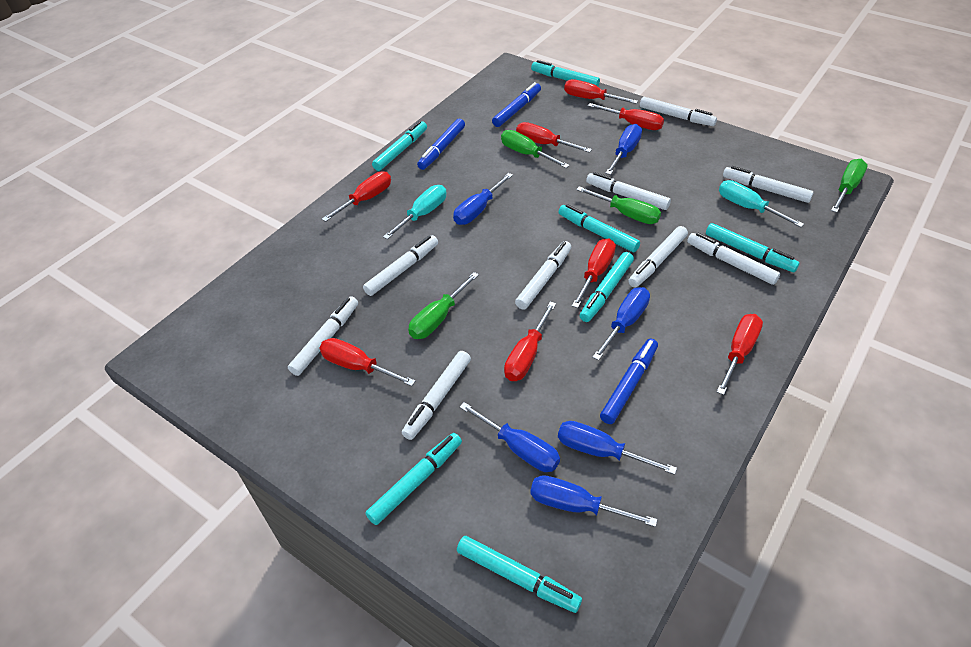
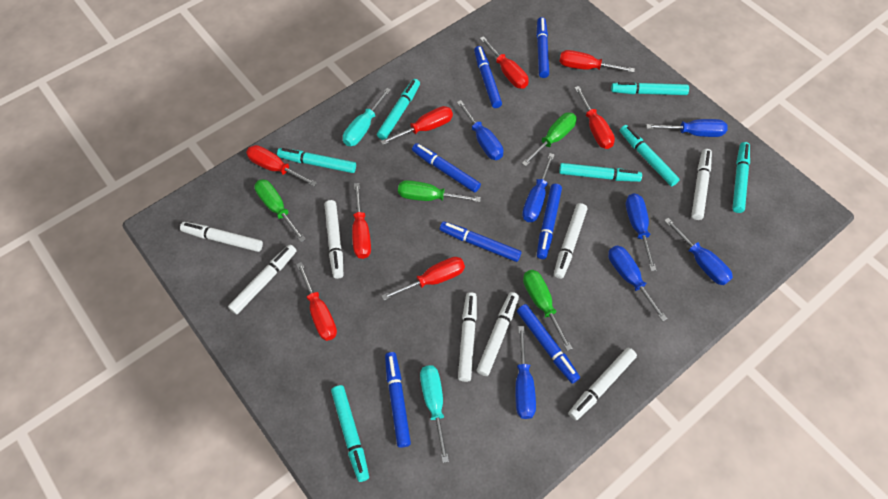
blue marker: [417,119,465,170] [492,82,541,127] [600,339,658,424] = 3 -> [385,352,411,448] [412,143,481,192] [440,222,521,262] [474,46,502,108] [517,304,580,384] [536,17,549,78] [537,184,562,259] = 7
blue screwdriver: [453,173,513,225] [460,402,560,472] [530,475,657,527] [558,421,677,475] [592,287,650,360] [605,124,642,175] = 6 -> [457,100,503,160] [515,326,536,419] [522,153,555,222] [608,245,667,321] [626,193,656,271] [646,119,728,137] [664,218,733,285] = 7
white marker: [288,296,358,376] [363,235,438,296] [402,351,471,440] [515,241,571,310] [586,172,671,210] [628,226,688,287] [640,97,717,126] [687,233,780,285] [723,166,814,203] = 9 -> [180,222,263,252] [228,245,297,315] [324,200,343,279] [458,292,477,382] [477,292,519,376] [554,203,587,279] [568,348,637,420] [691,149,712,220] = 8

